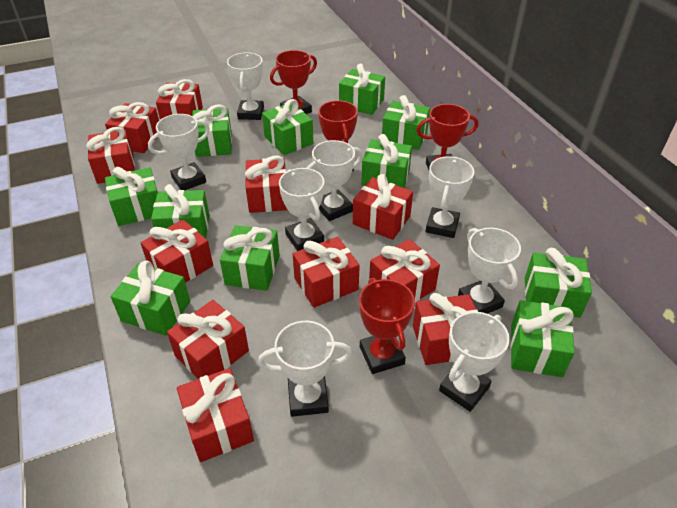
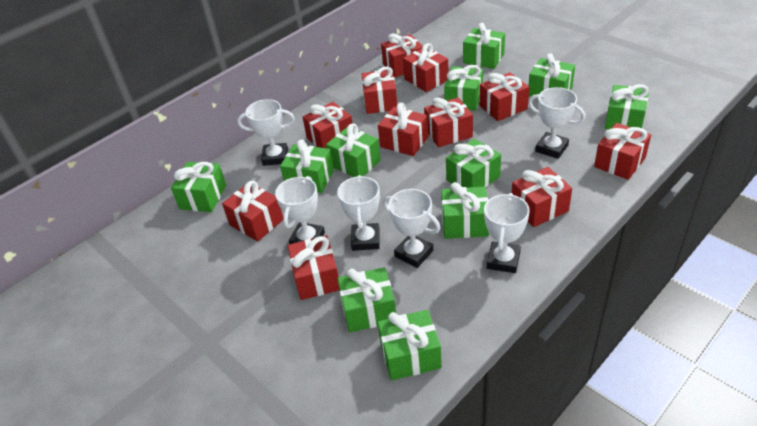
red trophy: [270,50,317,114] [318,100,358,171] [359,278,415,374] [417,104,478,170] = 4 -> none = 0
white trophy: [148,114,210,191] [227,52,264,120] [258,321,352,417] [279,168,325,251] [307,140,363,221] [426,156,474,238] [439,312,510,412] [458,228,521,314] = 8 -> [237,99,295,166] [275,176,325,244] [337,175,380,251] [383,189,440,268] [484,193,530,273] [528,87,586,159] = 6

